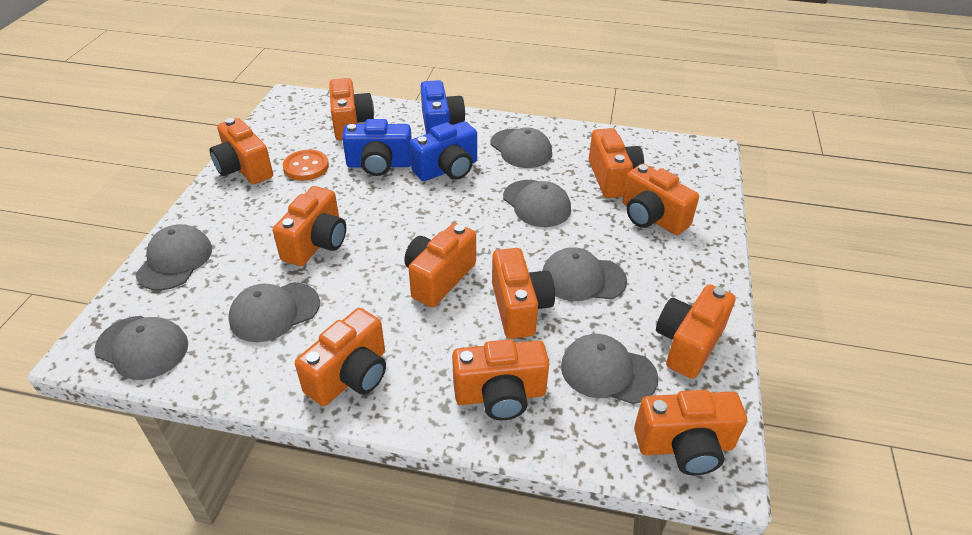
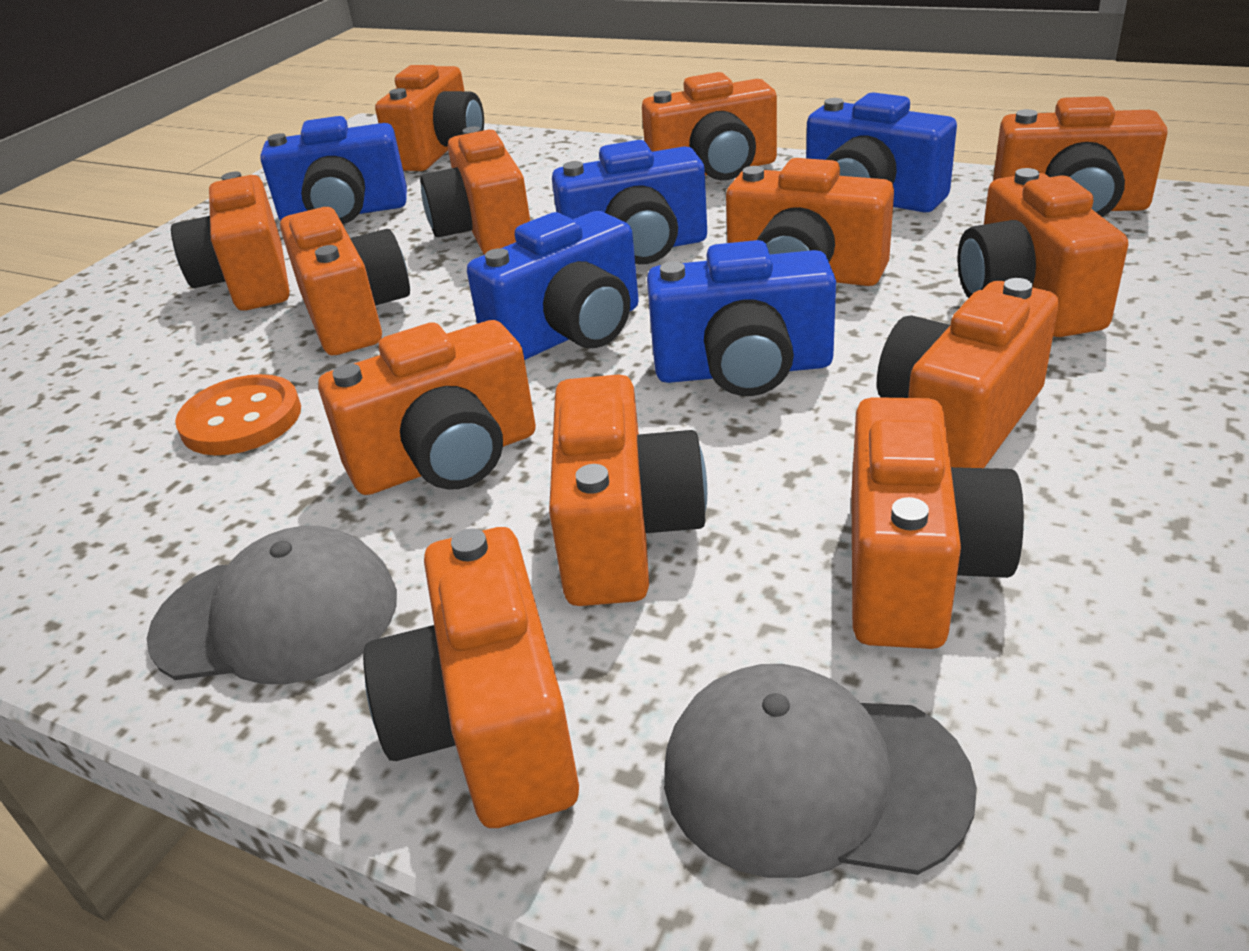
blue camera: [342,119,412,176] [410,121,477,181] [421,80,465,134] = 3 -> [260,116,407,224] [467,211,639,360] [552,140,707,264] [647,240,836,396] [806,92,957,213] = 5
grey cap: [94,316,188,380] [136,224,212,291] [228,282,320,342] [491,127,552,168] [503,180,571,227] [542,247,627,301] [561,334,658,404] = 7 -> [147,526,397,684] [664,664,977,878] = 2
orange camera: [210,118,273,185] [273,186,346,266] [295,308,386,406] [329,78,374,140] [404,223,476,307] [452,339,549,420] [492,248,555,339] [589,128,644,198] [623,164,699,235] [634,390,747,475] [656,284,736,379] = 11 -> [171,172,289,311] [280,207,410,355] [318,320,536,495] [363,527,579,828] [375,65,484,171] [420,126,530,255] [549,374,707,606] [642,72,777,180] [726,158,894,286] [851,397,1024,649] [877,278,1059,468] [957,168,1128,337] [993,96,1168,217] = 13

